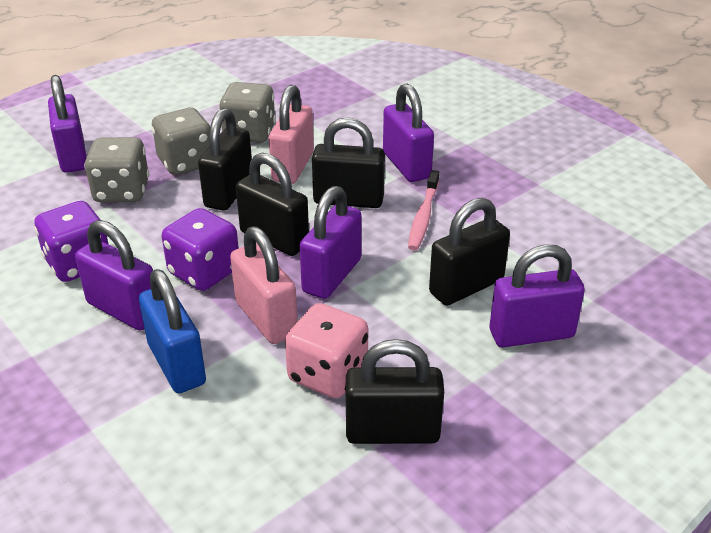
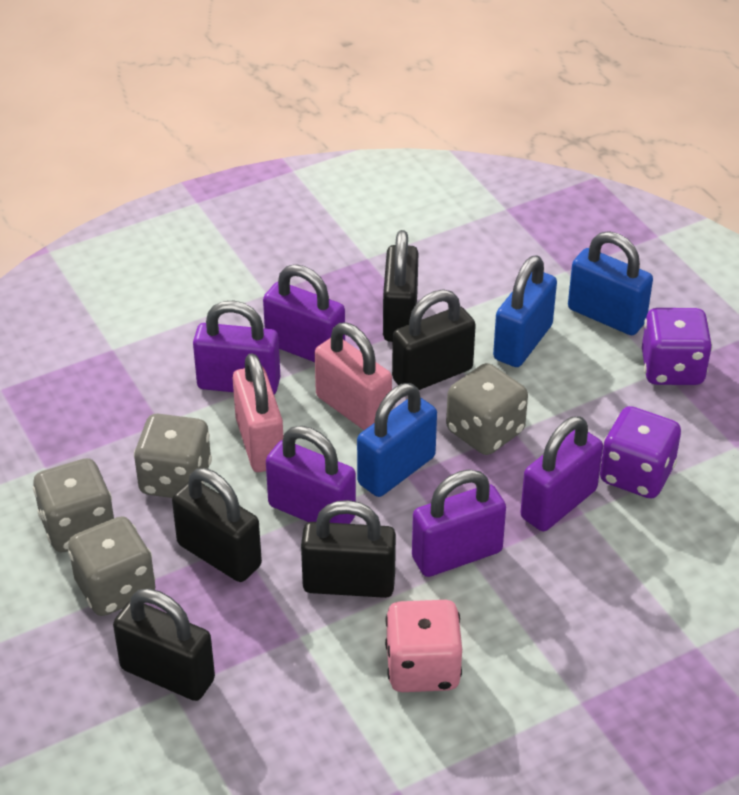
blue padlock: [139,269,206,393] = 1 -> [357,383,437,497] [493,255,557,367] [568,231,653,335] = 3
grey dice: [84,137,149,202] [152,108,210,175] [220,82,276,143] = 3 -> [33,458,114,552] [68,516,155,616] [134,414,212,498] [446,363,528,455] = 4
pink toothbrush: [408,170,440,251] = 1 -> none = 0

